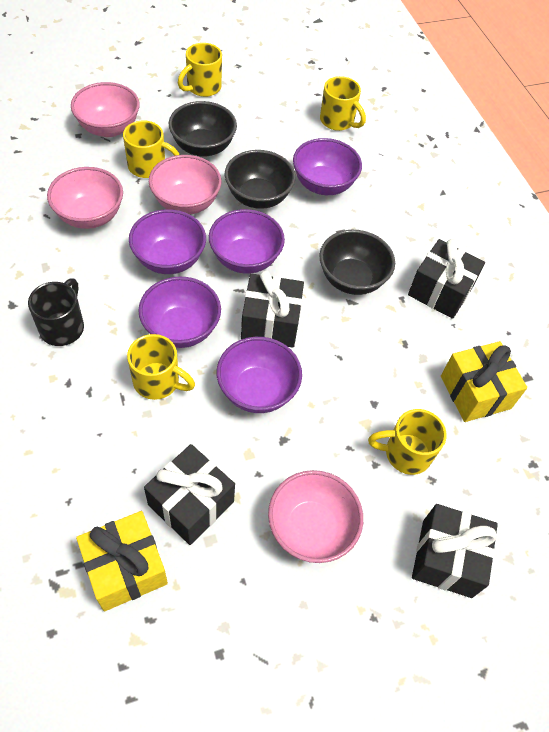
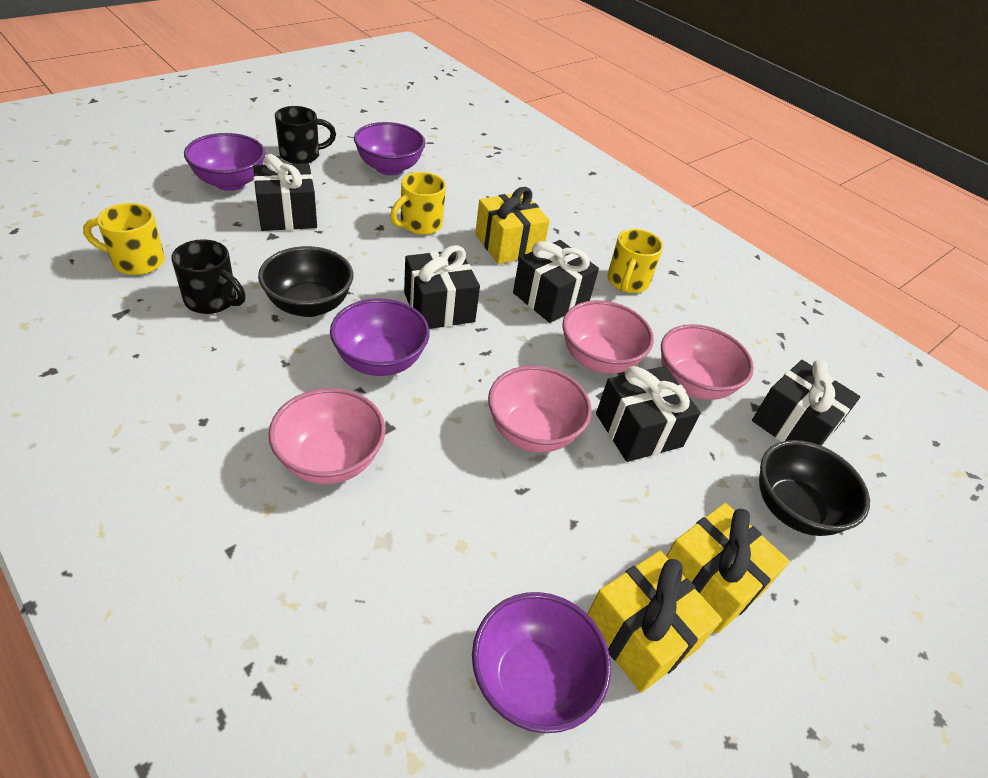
black bowl: [169,101,237,157] [225,150,296,209] [319,230,395,295] = 3 -> [258,246,353,317] [759,440,870,536] = 2
black gift: [144,444,235,545] [241,270,304,347] [408,239,485,319] [412,504,498,598] = 4 -> [253,154,317,231] [404,245,480,329] [513,240,599,323] [596,366,701,462] [752,360,860,446] = 5
black mug: [28,278,84,346] = 1 -> [172,239,246,314] [275,106,336,164] = 2
purple bowl: [129,209,206,274] [138,276,221,348] [209,209,285,274] [217,337,302,413] [293,138,362,195] = 5 -> [184,133,266,191] [330,298,430,376] [354,122,426,175] [472,592,611,733] = 4
yellow gift: [76,511,168,611] [441,341,527,422] = 2 -> [475,187,550,264] [588,551,722,693] [666,503,790,633] = 3
yellow mug: [123,121,179,178] [127,334,195,400] [178,43,222,97] [320,76,366,131] [368,409,447,475] = 5 -> [83,203,165,275] [390,172,446,235] [607,229,663,293] = 3

